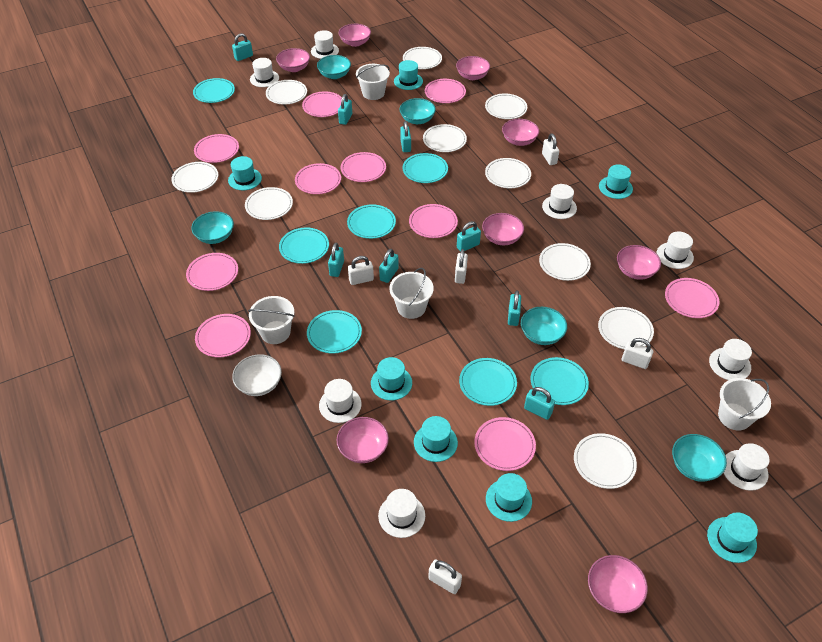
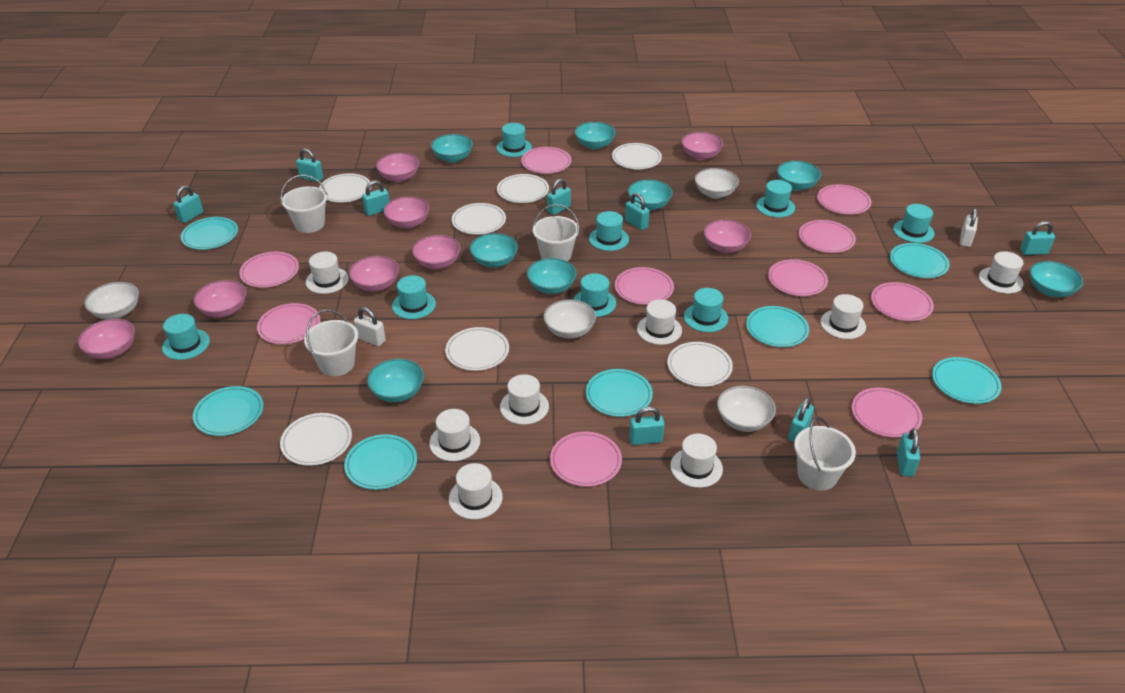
turquoise bowl: [191,211,234,244] [317,55,351,79] [400,98,436,124] [521,307,567,345] [672,434,727,482] = 5 -> [367,359,424,402] [431,134,473,163] [470,233,518,267] [527,258,577,294] [575,122,616,149] [628,179,673,210] [777,161,821,191] [1030,261,1083,297] = 8
turquoise hat: [228,156,262,190] [371,357,412,400] [394,60,423,90] [414,416,458,462] [486,473,532,522] [599,165,633,199] [707,512,758,563] = 7 -> [162,314,210,360] [392,275,436,319] [497,123,532,157] [573,273,616,317] [589,211,629,251] [684,288,728,332] [756,180,795,218] [893,204,935,243] = 8
turquoise padlock: [232,33,253,61] [328,243,344,277] [338,94,352,125] [379,249,399,283] [400,121,411,152] [457,221,481,252] [508,290,521,326] [524,387,555,420] = 8 -> [173,185,203,223] [296,149,323,182] [362,180,390,216] [547,179,571,215] [625,193,650,230] [629,407,665,445] [788,397,814,442] [897,428,920,477] [1020,221,1055,255] = 9
white bowl: [232,354,282,396] = 1 -> [84,282,139,319] [544,300,596,339] [695,168,739,198] [717,386,776,432] = 4
white padlock: [348,256,374,285] [428,559,462,594] [455,249,468,284] [542,134,559,165] [622,338,653,369] = 5 -> [354,307,386,347] [960,208,978,247] = 2
white plate: [171,162,218,193] [245,187,293,220] [266,80,307,105] [403,47,442,69] [423,124,467,152] [485,94,527,119] [485,158,531,188] [539,243,591,281] [574,433,637,489] [598,307,654,349] = 10 -> [280,413,352,466] [319,173,371,203] [445,327,509,371] [452,203,506,235] [497,174,549,203] [612,143,662,169] [667,342,733,387] = 7

